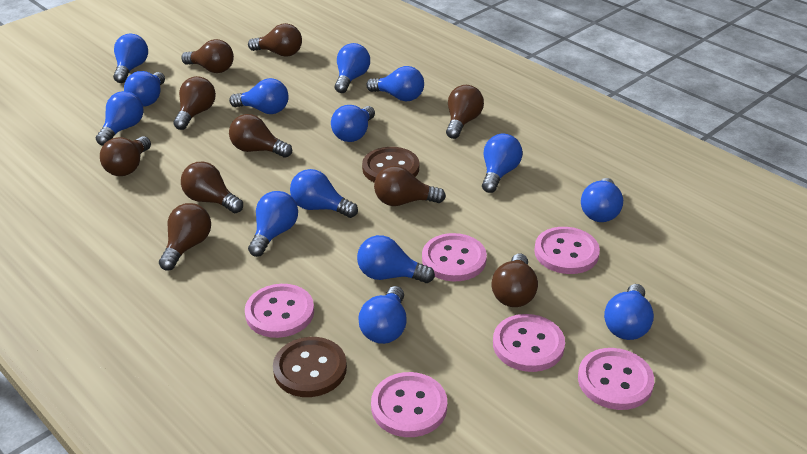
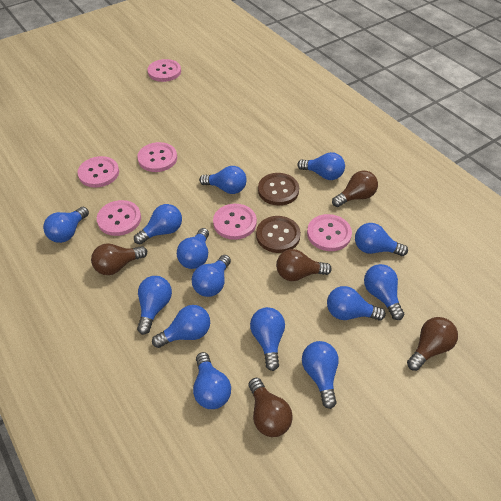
brown light bulb: [100,136,151,176] [159,203,211,271] [173,76,216,130] [181,39,234,73] [181,161,243,213] [229,114,292,158] [248,23,302,57] [374,165,446,206] [446,85,484,139] [492,253,538,307] = 10 -> [91,244,147,275] [249,378,293,437] [276,249,332,281] [332,171,378,207] [407,317,458,371] = 5

